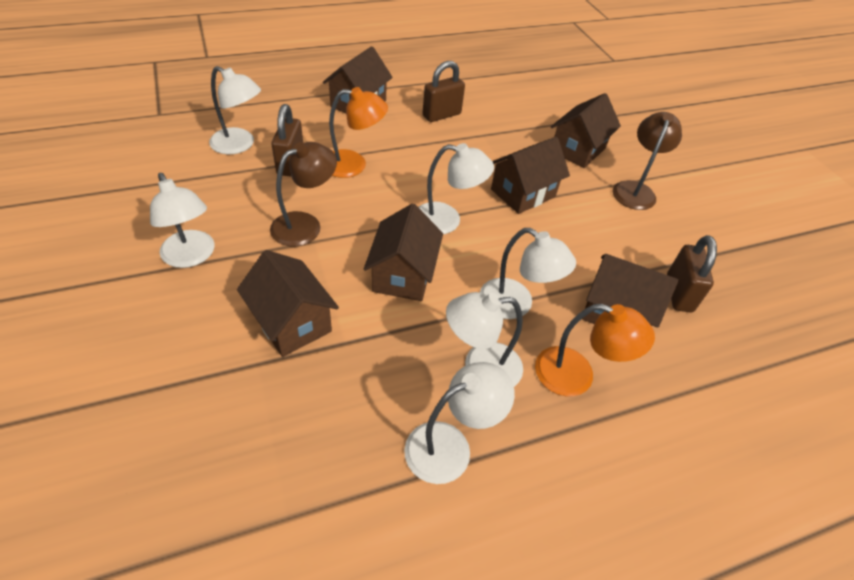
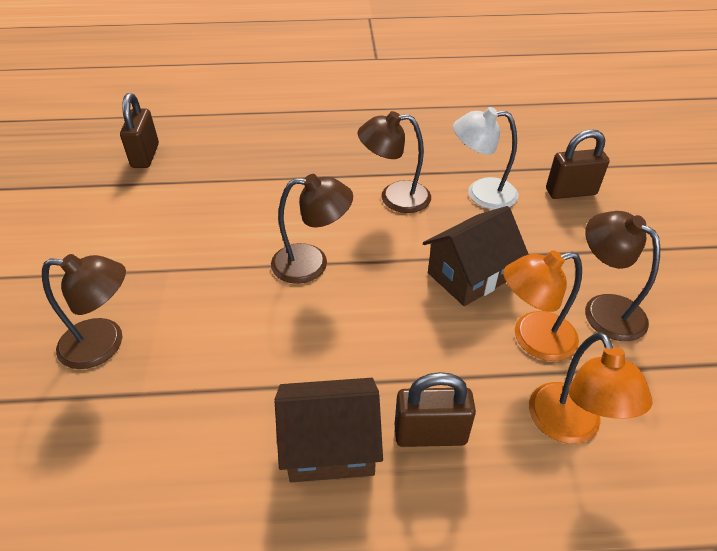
brown house: [237,250,339,357] [323,46,393,113] [364,204,443,301] [491,137,570,214] [551,93,621,168] [582,254,678,328] = 6 -> [275,378,383,482] [423,206,528,306] = 2
brown lamp: [270,142,337,247] [613,112,682,210] = 2 -> [42,254,126,369] [271,174,353,284] [358,111,431,213] [585,211,660,341] = 4
white lamp: [150,173,215,268] [209,66,261,155] [404,362,515,484] [418,143,494,234] [446,292,523,387] [480,228,576,319] = 6 -> [453,107,518,209] = 1

